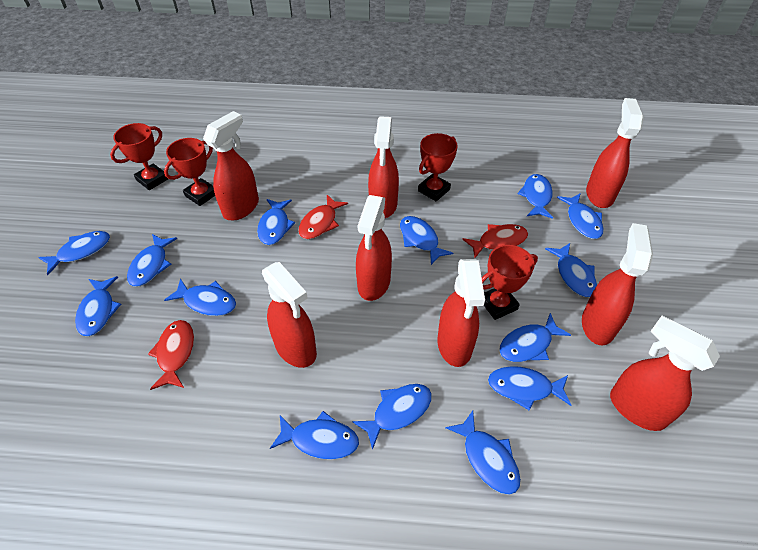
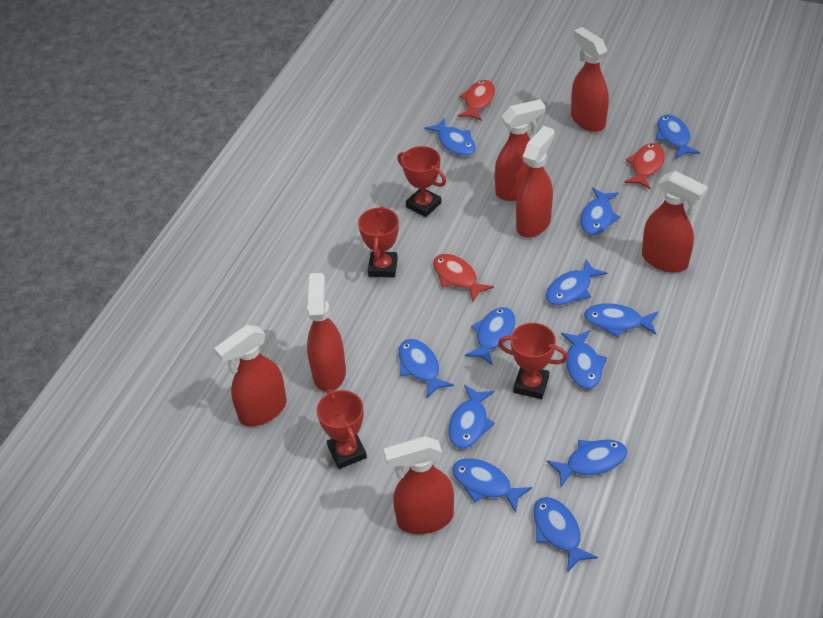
blue fish: [38,231,110,275] [75,276,121,336] [127,234,178,287] [164,278,236,316] [257,199,295,245] [270,411,359,459] [352,384,432,450] [400,216,453,265] [445,411,521,495] [488,366,571,411] [499,313,571,362] [518,174,553,219] [545,243,597,297] [557,193,604,239] = 14 -> [398,339,454,398] [424,118,476,156] [449,385,495,449] [452,458,532,513] [465,307,516,366] [533,497,598,572] [546,259,607,305] [547,439,628,487] [561,330,607,389] [580,188,620,235] [584,303,658,337] [656,115,700,159] = 12
red spray bottle: [203,111,259,221] [262,262,317,368] [356,195,392,301] [368,116,399,218] [437,259,485,367] [582,223,653,345] [586,98,644,208] [610,316,720,431] = 8 -> [214,325,287,427] [307,273,346,392] [384,436,454,534] [495,99,545,201] [516,126,554,238] [571,27,609,132] [642,171,708,273] = 7

